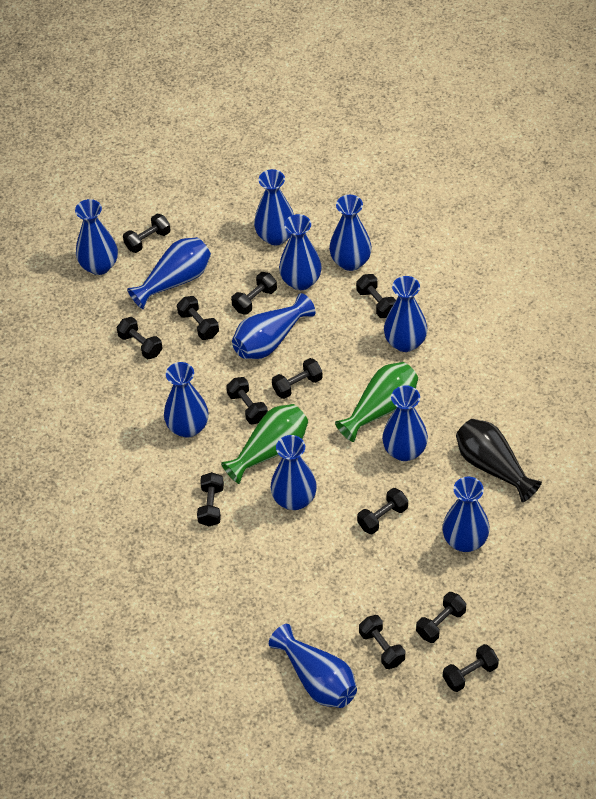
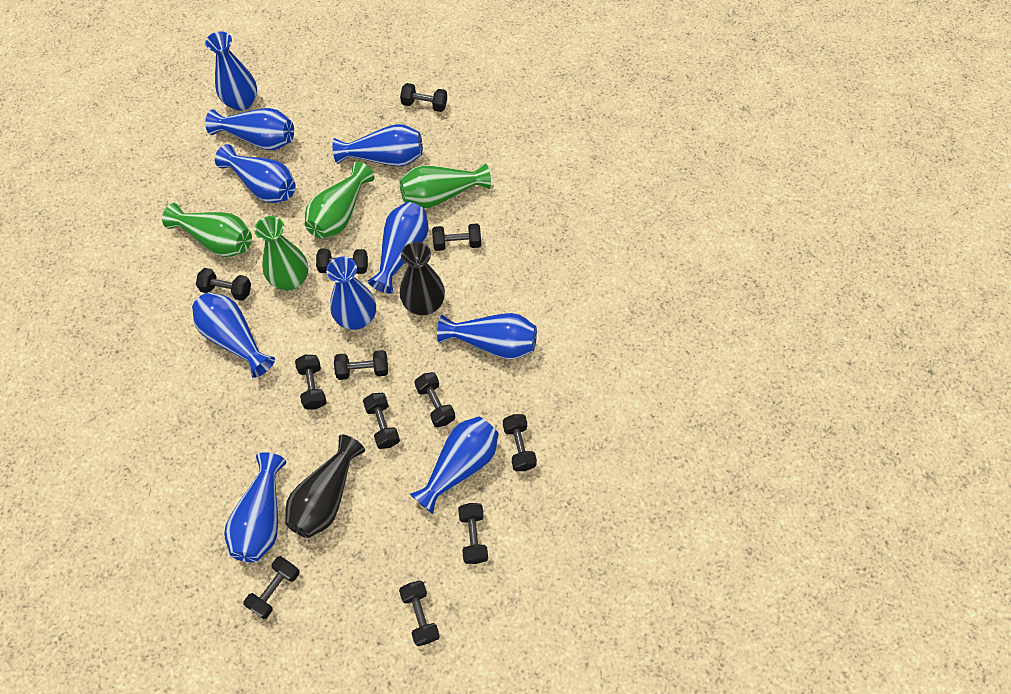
black vase: [456,419,542,502] = 1 -> [285,435,365,538] [399,242,445,315] = 2
blue vase: [75,199,118,275] [127,237,211,309] [164,362,208,438] [232,293,316,359] [254,169,294,245] [269,624,357,708] [271,435,317,510] [279,214,322,290] [329,195,372,271] [382,385,428,461] [384,276,427,352] [443,477,490,552] = 12 -> [192,292,275,378] [205,32,257,111] [205,108,294,150] [215,144,296,203] [224,452,286,562] [326,257,376,330] [332,124,423,166] [368,202,429,294] [410,416,499,514] [437,313,537,359] = 10
green vase: [221,404,308,484] [335,362,418,442] = 2 -> [162,203,252,257] [254,216,309,290] [305,161,375,239] [400,163,491,208] = 4

